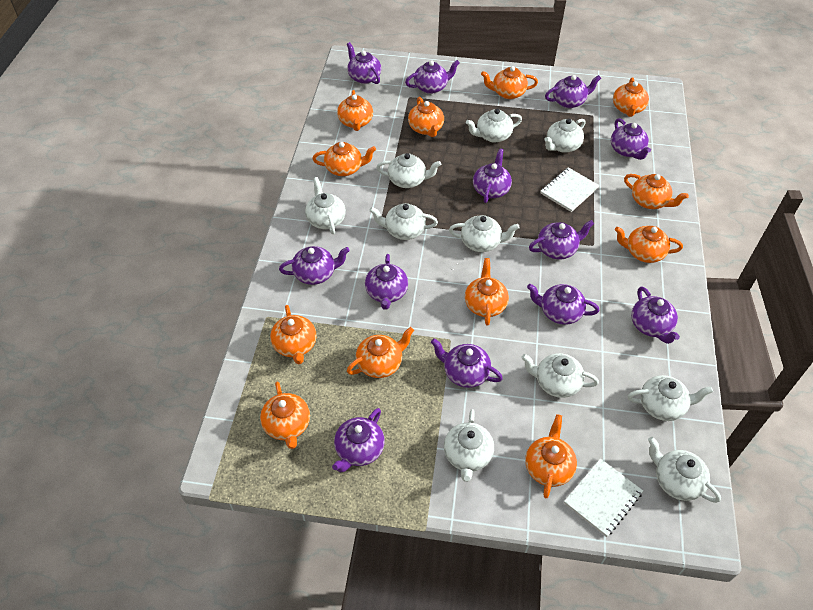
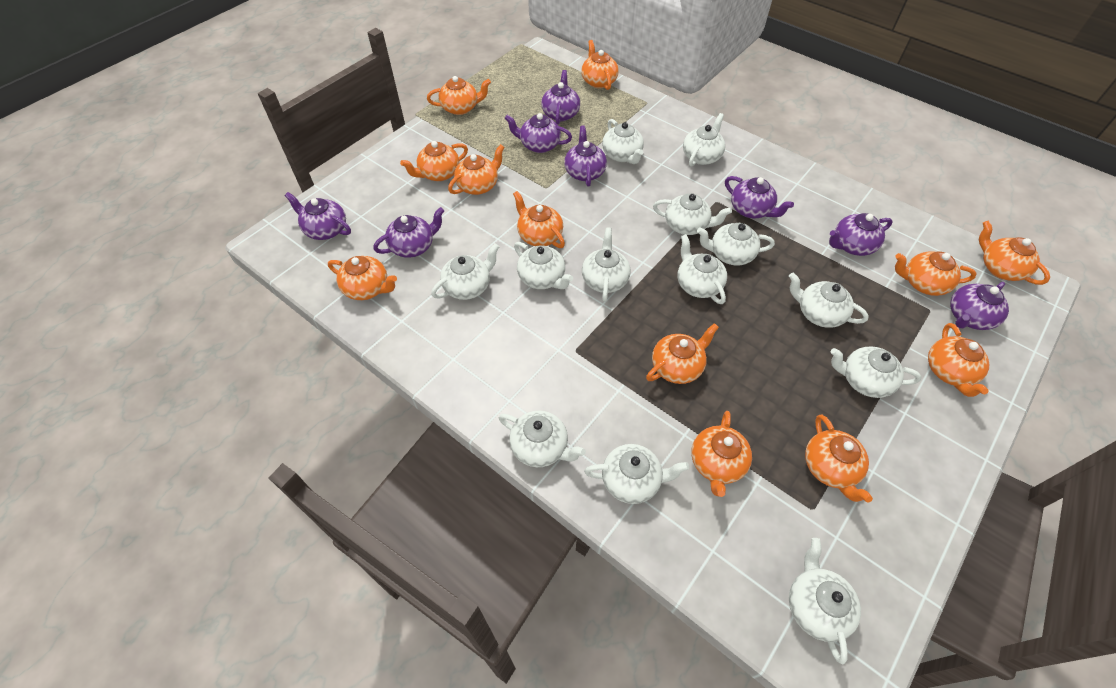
purple teapot: [279,246,350,285] [332,408,385,472] [347,42,381,84] [365,254,408,310] [405,60,460,94] [431,338,503,388] [473,148,512,203] [527,284,599,325] [529,220,594,259] [545,75,601,108] [611,118,651,160] [631,286,680,344] = 12 -> [285,192,351,240] [373,207,444,258] [505,113,572,153] [541,70,580,125] [564,125,607,186] [725,176,794,218] [829,213,893,256] [950,282,1009,330] = 8
white notebook: [540,167,600,212] [564,458,643,537] = 2 -> none = 0
white teapot: [305,177,346,234] [369,203,438,240] [376,153,441,188] [444,409,494,482] [449,215,520,252] [466,109,522,143] [521,353,599,398] [544,118,585,153] [628,375,713,421] [648,437,721,503] = 10 -> [431,243,499,300] [499,410,586,467] [514,242,573,289] [582,228,631,302] [584,444,689,504] [602,119,644,164] [653,194,732,235] [677,234,727,304] [683,113,725,167] [697,223,775,266] [789,273,869,328] [789,538,861,664] [831,347,922,398] = 13

